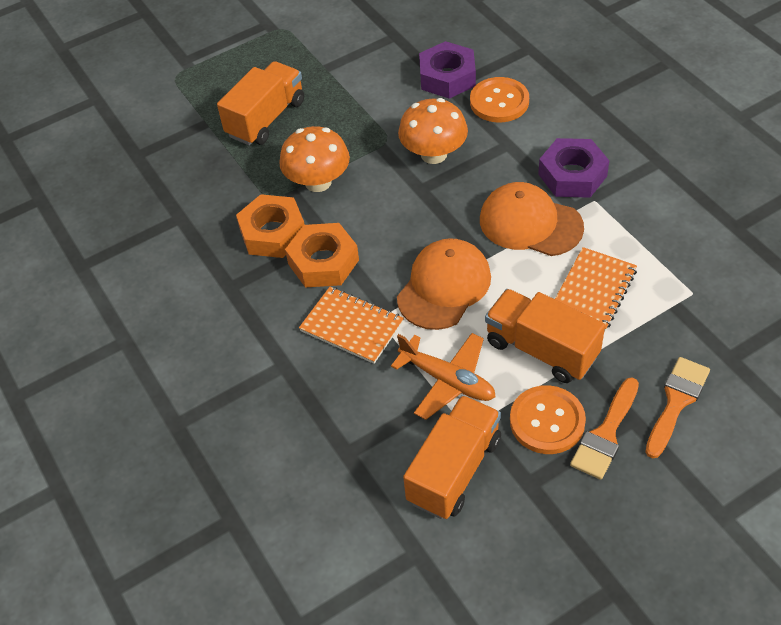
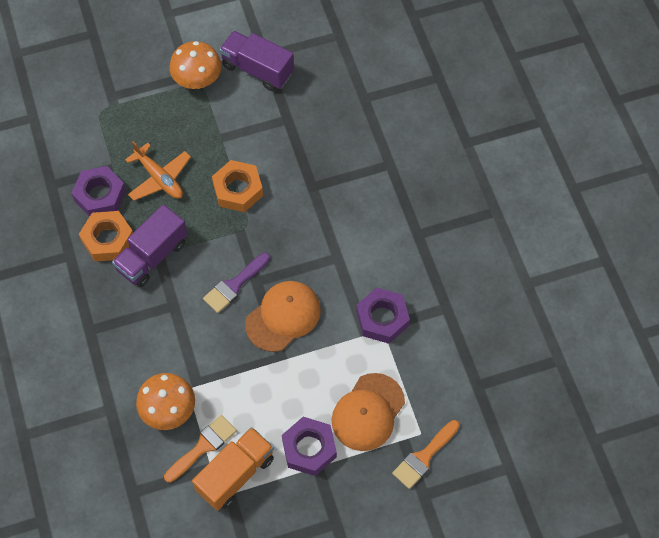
orange button: [470,77,529,122] [510,385,586,454] = 2 -> none = 0
orange notebook: [299,287,404,364] [555,247,637,331] = 2 -> none = 0
orange truck: [217,61,304,145] [403,395,501,519] [485,289,605,383] = 3 -> [192,427,274,511] = 1
purple brush: none = 0 -> [203,253,270,313] = 1
purple nut: [419,41,476,99] [538,138,609,198] = 2 -> [72,166,126,217] [282,417,337,476] [356,288,410,344] = 3
purple truck: none = 0 -> [112,204,188,287] [219,31,294,91] = 2

